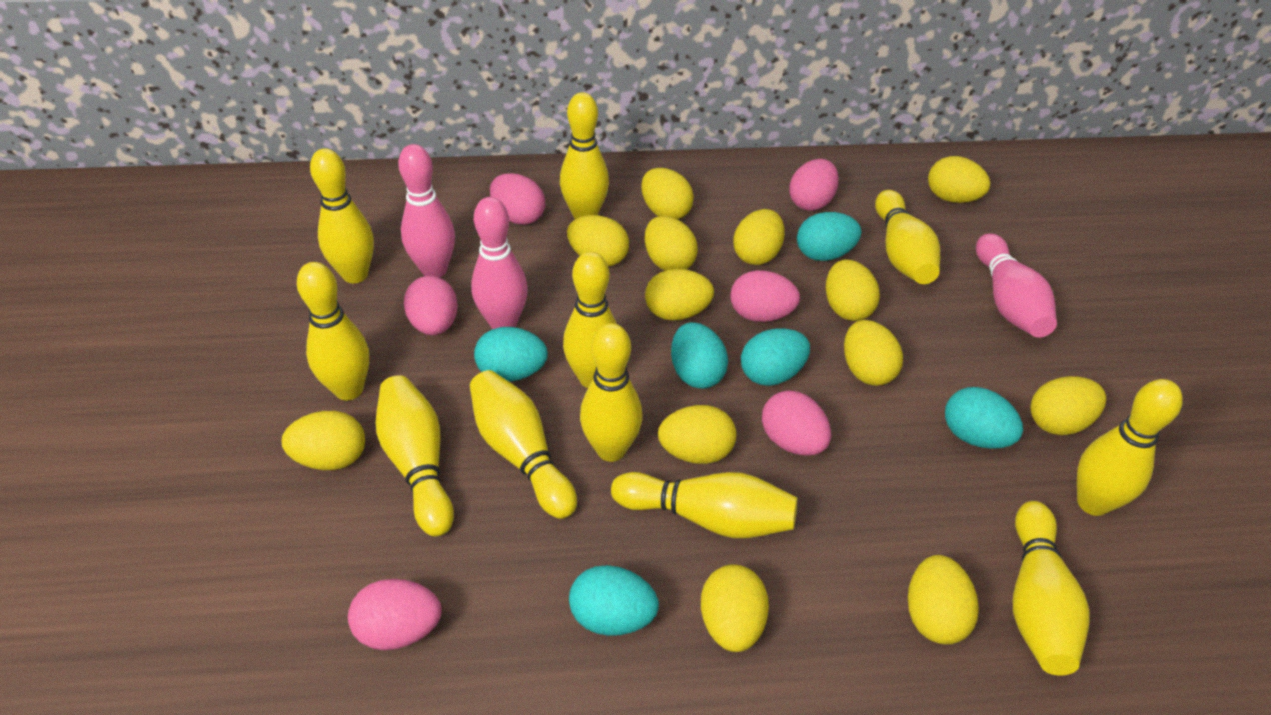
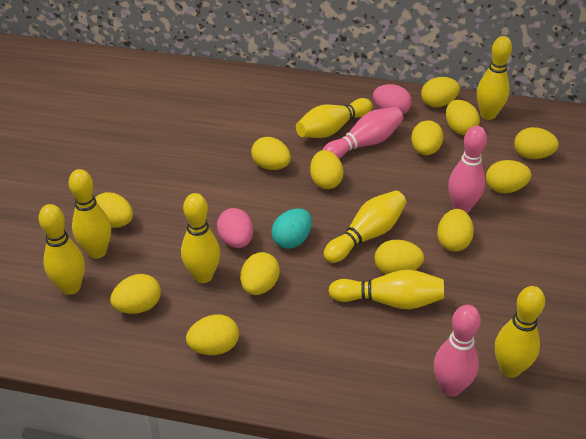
pink egg: [348,579,441,650] [404,276,458,335] [490,173,545,225] [730,270,800,322] [762,390,831,456] [789,159,839,211] = 6 -> [217,208,253,248] [373,84,412,114] = 2
turquoise egg: [474,327,548,381] [569,565,659,636] [671,322,728,389] [741,328,810,386] [797,212,861,261] [945,387,1023,449] = 6 -> [271,208,312,249] = 1
yellow bowling pin: [297,262,369,400] [310,148,374,283] [376,375,454,537] [470,370,577,519] [560,92,609,219] [563,251,617,388] [580,323,642,462] [611,472,797,538] [875,190,940,284] [1013,501,1090,676] [1077,379,1183,516] = 11 -> [39,204,85,295] [69,169,111,259] [181,193,220,283] [296,98,372,138] [324,191,406,263] [328,270,444,309] [477,36,512,120] [495,286,545,378] = 8

